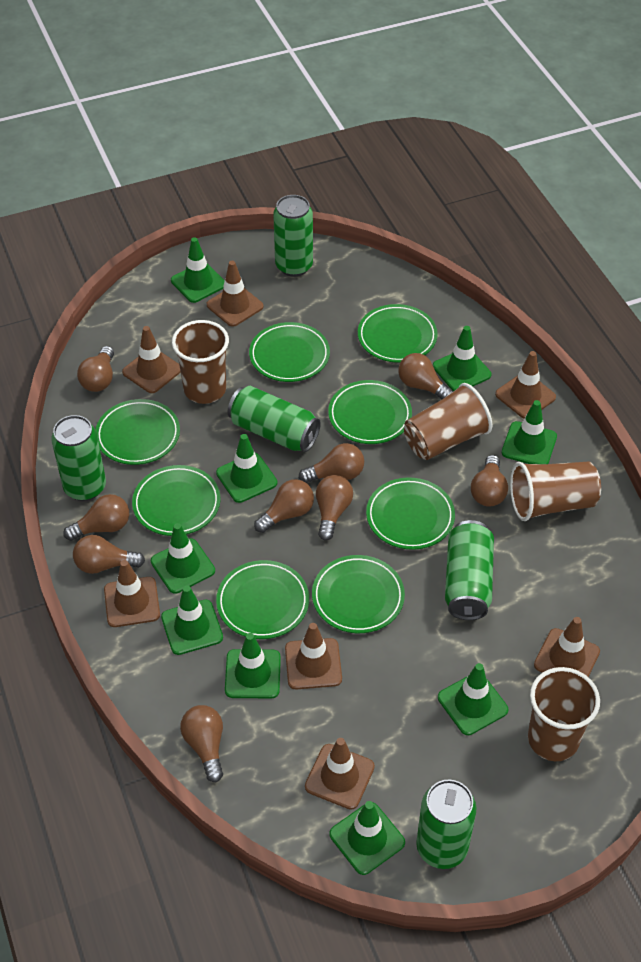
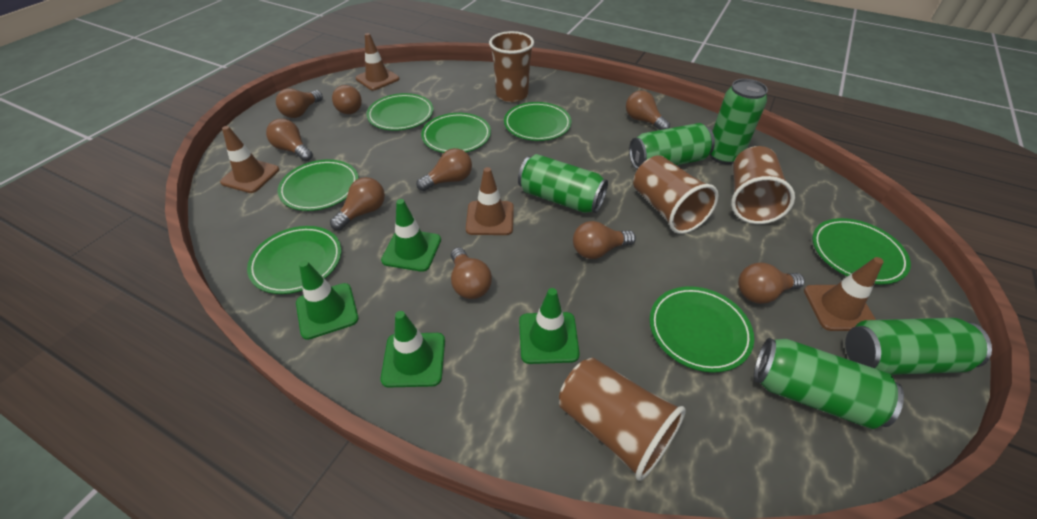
brown traffic cone: [104,560,160,627] [122,326,181,393] [207,261,263,327] [285,623,342,689] [305,738,375,810] [495,351,556,419] [534,617,600,677] = 7 -> [220,126,279,193] [355,33,399,90] [466,167,514,235] [804,257,884,331] = 4
green plate: [95,399,180,465] [132,465,221,536] [216,560,309,639] [249,322,330,382] [312,555,405,633] [328,380,412,444] [358,304,438,363] [366,477,455,550] = 8 -> [247,226,342,294] [278,159,359,211] [366,93,434,131] [421,113,491,153] [504,102,572,141] [650,286,754,373] [812,218,911,285] = 7
green traffic cone: [151,523,215,594] [161,585,223,655] [171,237,225,303] [216,434,277,503] [225,633,281,698] [329,801,405,875] [433,326,491,391] [438,663,508,735] [501,400,557,464] = 9 -> [296,260,359,340] [380,311,445,387] [381,199,441,272] [519,288,580,364] = 4

